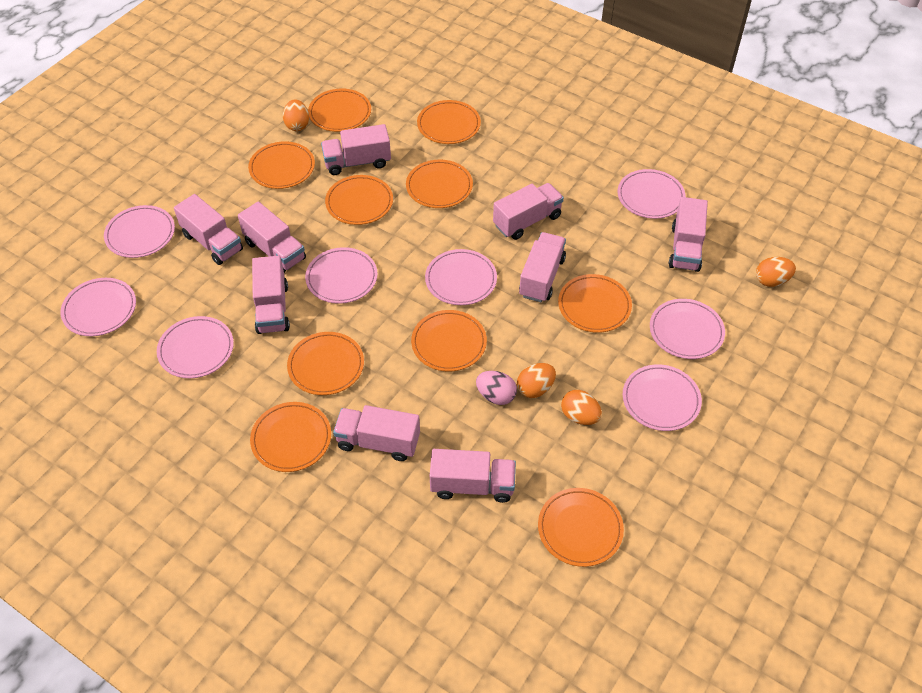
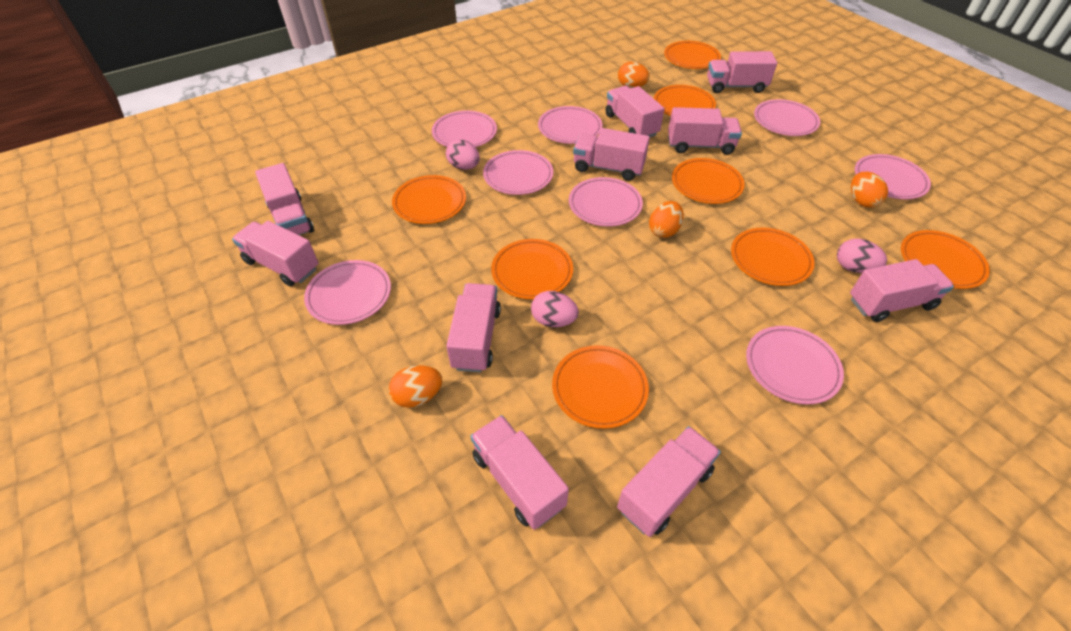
orange plate: [248,141,315,189] [250,402,331,472] [287,332,364,395] [308,89,371,132] [325,175,393,225] [406,160,473,208] [411,310,487,371] [417,100,481,144] [538,488,624,567] [558,274,632,333] = 10 -> [392,175,466,224] [491,239,573,299] [552,345,649,429] [654,85,716,116] [664,41,721,69] [672,158,745,204] [731,227,815,286] [901,230,990,289] = 8
pink egg: [476,371,517,405] = 1 -> [446,139,480,170] [531,291,579,327] [837,239,887,273] = 3
pink truck: [174,194,243,265] [238,201,306,273] [252,256,290,334] [321,124,391,175] [333,405,420,461] [430,449,516,503] [493,183,564,240] [519,232,566,302] [669,197,708,272] = 9 -> [232,221,319,286] [255,163,314,235] [446,283,501,373] [470,415,569,530] [573,128,650,181] [605,86,664,137] [617,426,721,537] [668,107,742,155] [707,51,777,93] [850,259,954,322] = 10

